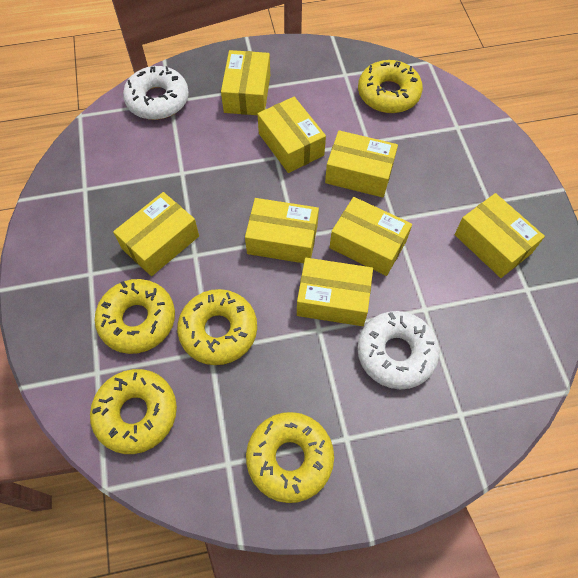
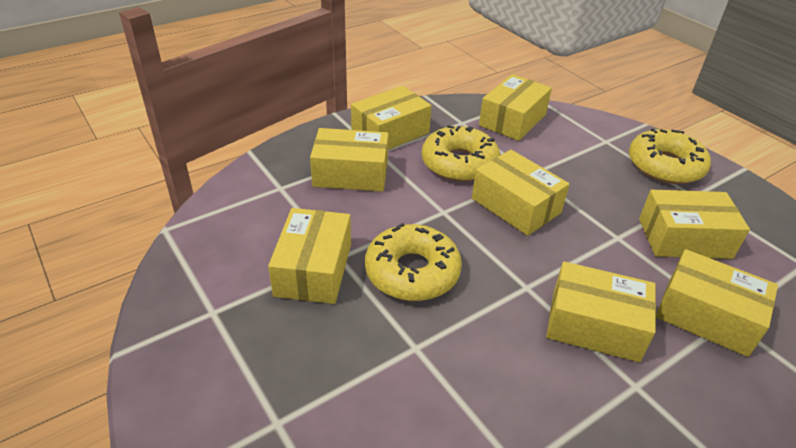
white donut: [123,66,189,120] [357,311,439,389] = 2 -> none = 0
yellow donut: [90,369,177,454] [94,279,175,354] [177,289,257,365] [246,412,334,503] [358,60,423,113] = 5 -> [365,223,462,301] [422,125,500,182] [629,128,711,184] = 3

